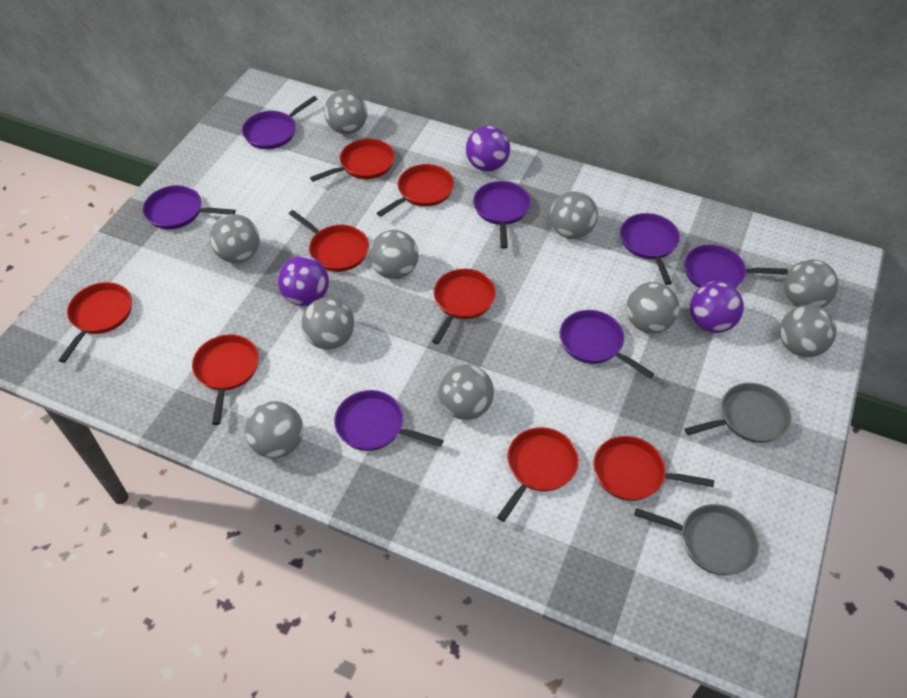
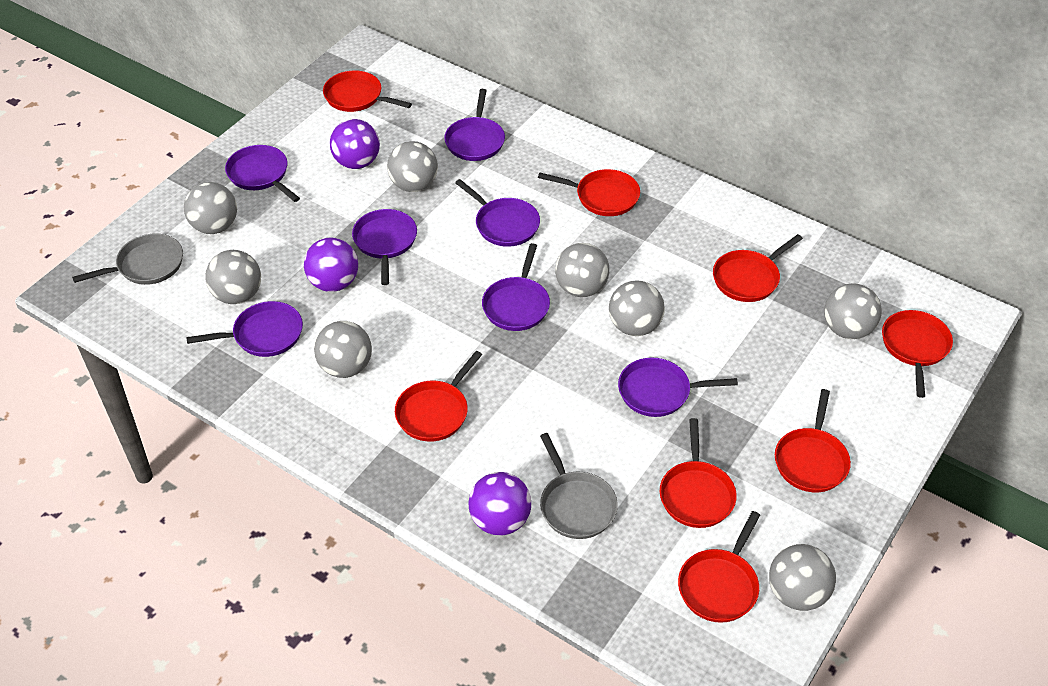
grey ball: [210,214,260,263] [245,401,303,458] [302,297,354,350] [324,90,367,134] [369,230,419,279] [439,364,494,420] [550,191,598,239] [626,282,679,333] [780,305,837,357] [784,259,838,308] = 10 -> [184,182,237,234] [205,250,261,304] [314,321,372,378] [387,141,438,192] [555,243,609,297] [609,280,665,336] [769,544,836,611] [824,283,882,339] = 8

